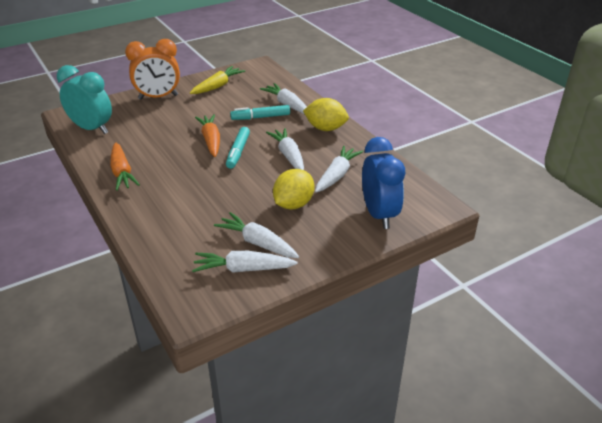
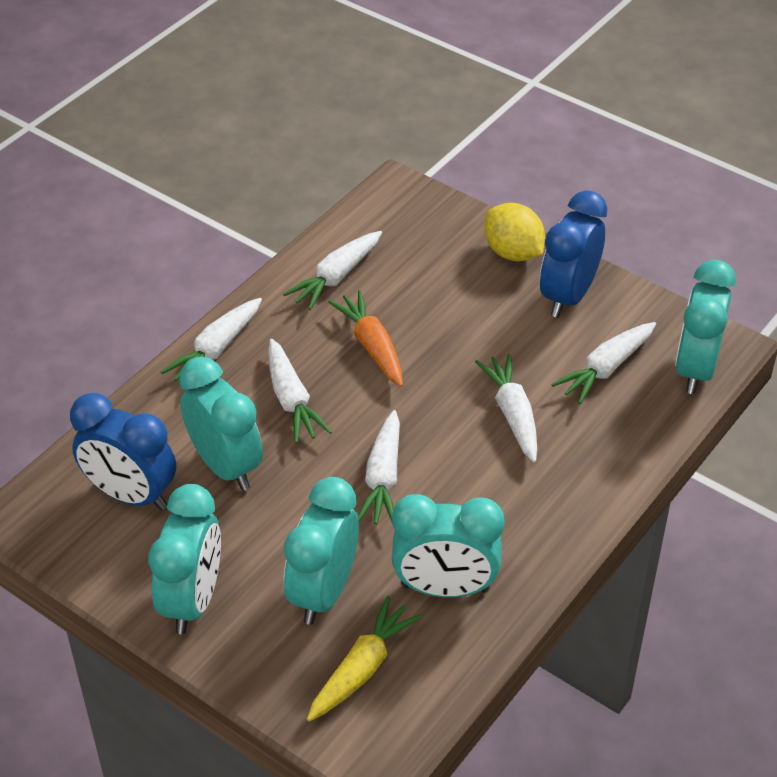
blue clock: [362,137,405,229] = 1 -> [70,393,176,510] [540,190,607,318] = 2
orange carrot: [110,142,140,191] [195,114,220,157] = 2 -> [328,290,403,387] = 1
orange clock: [125,39,180,100] = 1 -> none = 0
turquoise clock: [57,65,112,134] = 1 -> [148,484,221,634] [179,357,263,491] [284,477,359,625] [392,494,505,597] [675,260,736,394] = 5
turquoise marker: [226,127,250,169] [230,105,290,120] = 2 -> none = 0
white carrot: [192,251,298,273] [214,212,299,258] [260,83,307,114] [266,128,304,170] [315,146,363,193] = 5 -> [161,298,262,381] [268,339,332,443] [283,231,382,310] [358,410,400,525] [475,354,537,462] [551,322,656,404] = 6
yellow lemon: [273,169,314,209] [303,98,349,131] = 2 -> [484,203,545,262] = 1

